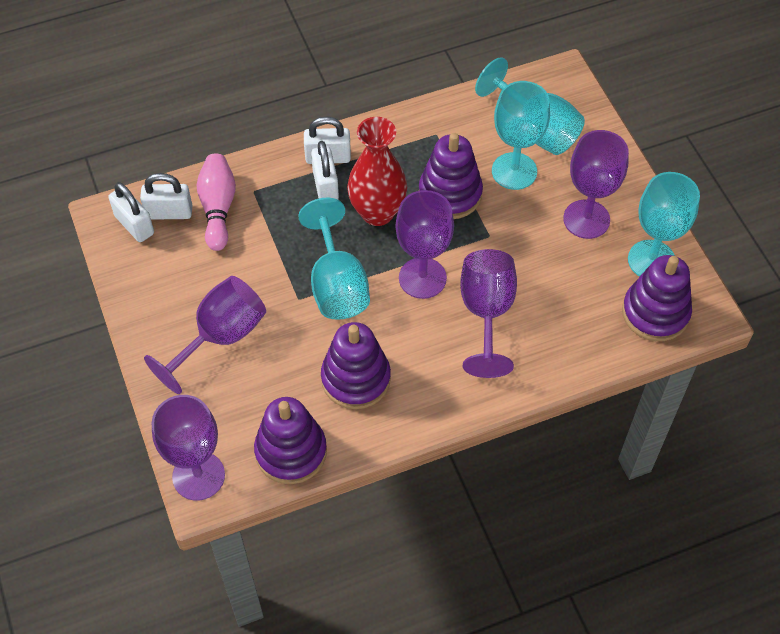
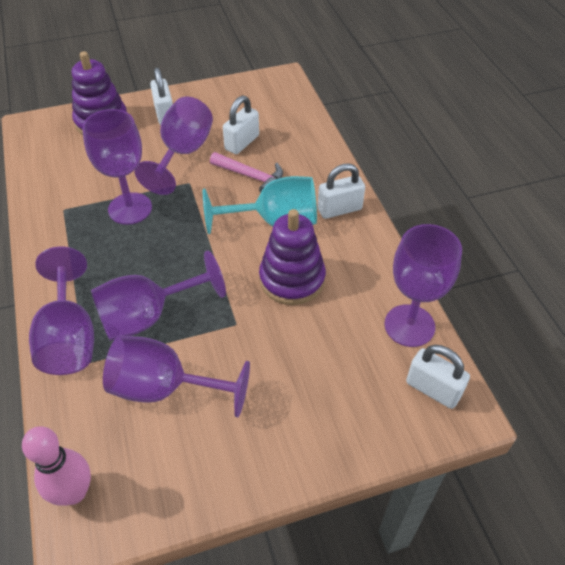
pink hammer: none = 0 -> [210,152,283,193] = 1
purple goblet: [144,276,266,394] [152,395,225,501] [396,190,454,299] [460,249,517,378] [563,130,629,239] = 5 -> [29,247,94,375] [82,109,152,225] [91,251,226,341] [103,336,250,417] [135,97,213,195] [384,224,462,347] = 6
purple stacking toy: [254,397,327,484] [321,322,391,409] [419,133,483,219] [622,255,692,341] = 4 -> [72,51,127,135] [259,209,326,305] = 2
red vase: [347,117,407,226] = 1 -> none = 0
turquoise goblet: [298,198,370,320] [475,57,585,155] [492,81,550,190] [628,172,700,277] = 4 -> [203,176,317,234] = 1

